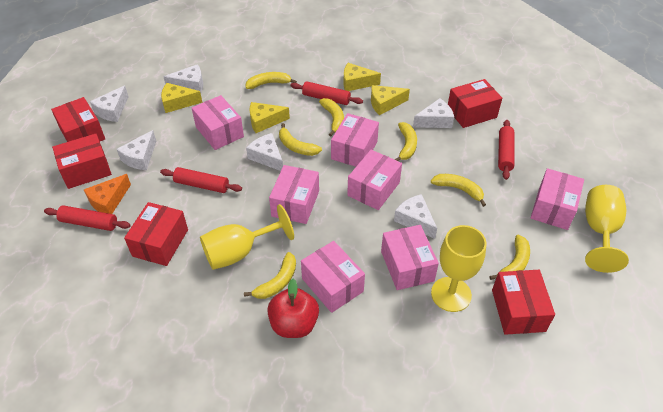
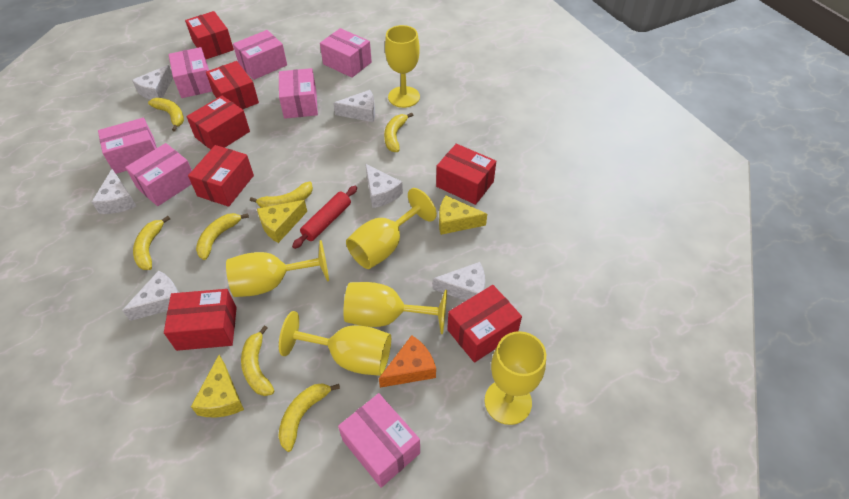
red apple: [267,279,319,338] = 1 -> none = 0
red box: [51,97,105,142] [52,134,112,189] [124,202,188,266] [448,79,502,128] [492,270,555,335] = 5 -> [164,289,237,351] [185,11,234,59] [186,95,250,150] [188,145,254,207] [206,61,259,109] [436,144,496,205] [447,285,522,363] = 7
red rolling pin: [44,205,131,231] [160,167,242,193] [290,81,363,105] [498,120,514,180] = 4 -> [292,186,357,249] = 1
yellow cheese: [161,83,203,113] [249,102,290,133] [344,63,381,91] [371,85,410,115] = 4 -> [191,355,244,418] [257,200,307,243] [439,196,487,235] = 3
yellow goblet: [200,204,294,270] [431,225,487,312] [585,185,629,273] = 3 -> [226,240,329,297] [279,311,391,376] [343,282,447,334] [346,188,437,269] [385,25,420,108] [485,331,546,425] = 6

